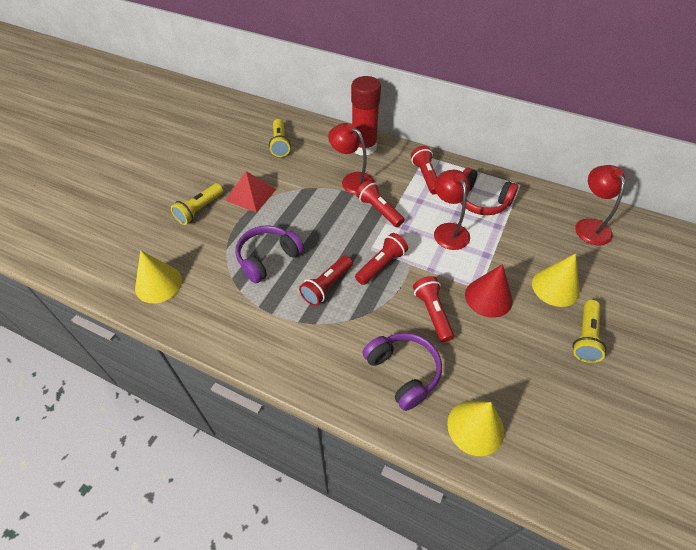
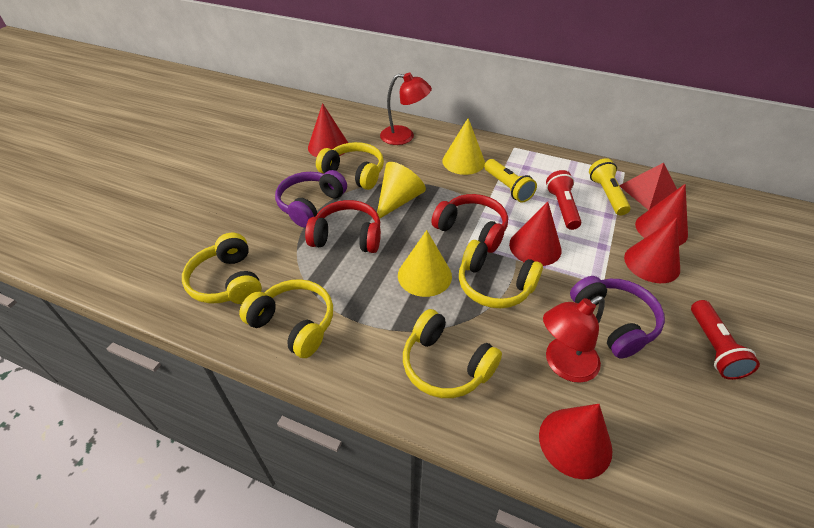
red cone: [465,264,513,318] = 1 -> [308,103,348,157] [509,202,562,266] [539,404,612,479] [624,218,680,283] [635,184,688,246] = 5
red flashlight: [299,255,353,306] [355,233,408,285] [356,180,404,227] [411,146,437,195] [413,276,454,342] = 5 -> [546,170,582,230] [691,300,760,380] = 2
red glue stick: [351,76,381,156] = 1 -> none = 0
red headphones: [460,168,518,215] = 1 -> [305,200,381,253] [431,194,508,253] = 2
red lamp: [328,123,375,195] [434,170,470,250] [575,165,625,245] = 3 -> [380,73,432,145] [543,296,605,383] = 2
yellow flashlight: [171,183,223,225] [269,119,291,157] [573,300,607,363] = 3 -> [484,159,537,203] [589,158,631,216] = 2
yellow headphones: none = 0 -> [182,233,262,304] [239,279,333,358] [316,142,384,190] [403,309,502,398] [459,240,543,308] = 5

